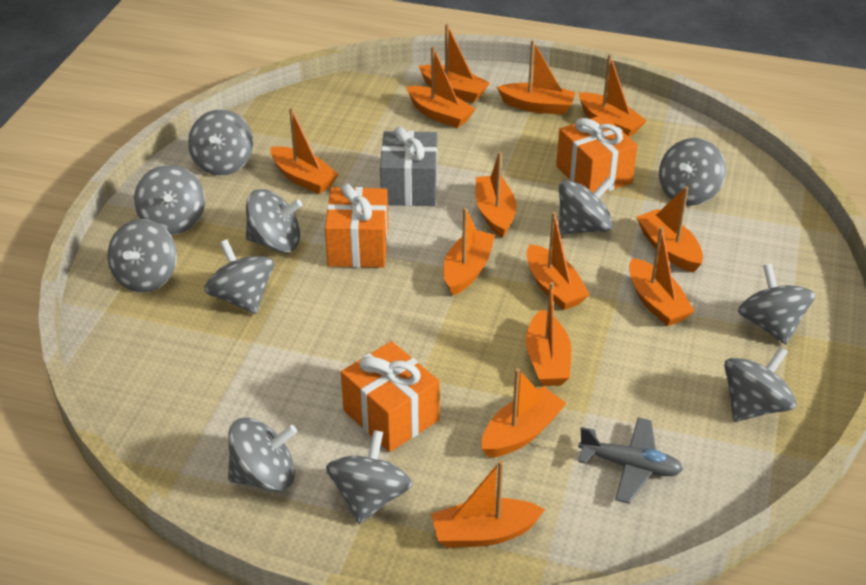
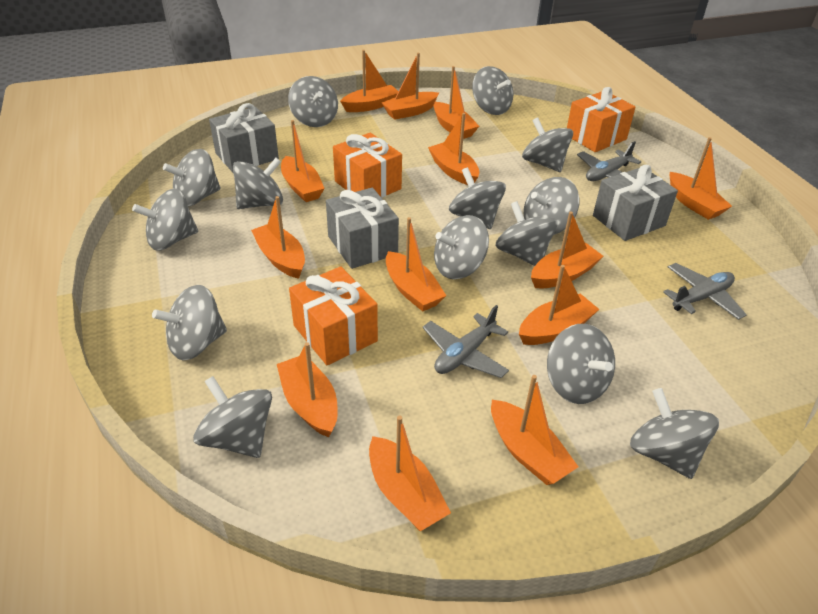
grey gift: [380,127,437,206] = 1 -> [209,103,279,172] [326,188,399,269] [593,165,678,241] = 3
grey plane: [578,417,683,504] = 1 -> [423,305,509,378] [577,141,641,181] [663,263,747,320] = 3
grey spinning top: [107,219,177,293] [134,165,205,235] [188,109,253,176] [204,239,274,314] [228,418,297,492] [246,189,303,252] [326,430,412,524] [559,177,614,235] [659,138,726,205] [724,347,796,422] [738,264,815,345] = 11 -> [132,189,198,251] [152,285,227,360] [163,149,221,206] [193,376,272,458] [233,158,283,209] [288,76,338,127] [434,215,489,279] [449,167,506,229] [472,66,513,115] [495,201,558,266] [522,117,573,172] [524,177,579,235] [547,324,615,404] [630,388,719,479] = 14

